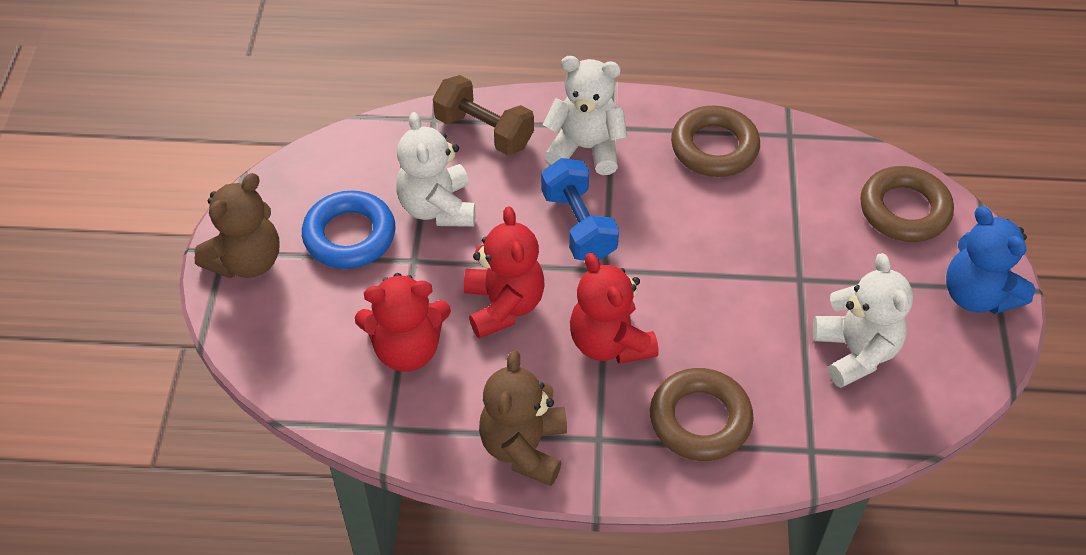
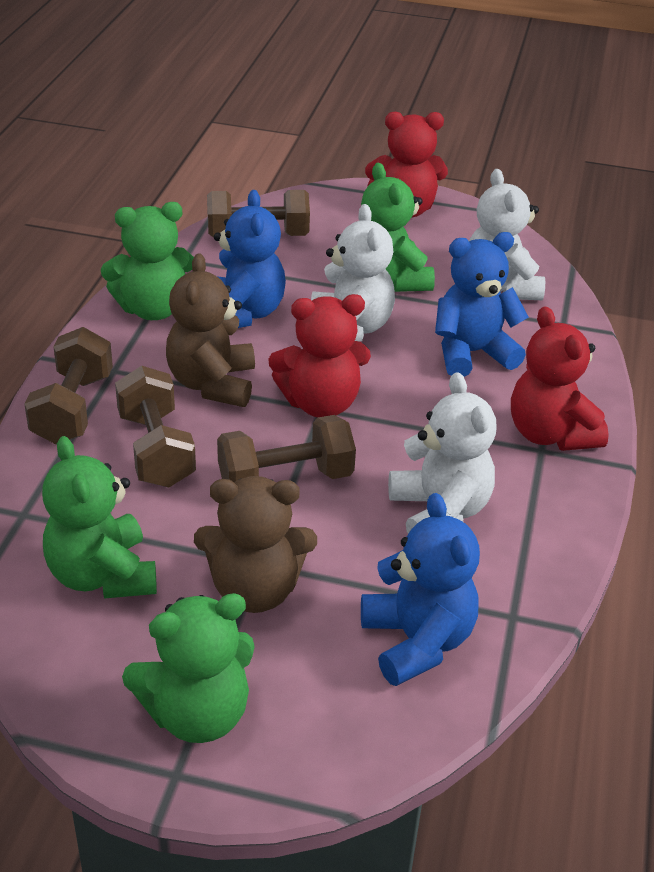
blue dumbbell: [541,158,619,260] = 1 -> none = 0
blue ring: [302,191,395,269] = 1 -> none = 0
blue teddy bear: [946,206,1035,314] = 1 -> [214,190,286,328] [361,493,480,686] [435,232,529,377] = 3
brown dumbbell: [433,75,534,155] = 1 -> [24,327,113,444] [115,366,196,487] [207,190,310,237] [217,415,356,482] = 4
brown ring: [650,368,754,461] [671,106,760,177] [860,166,954,242] = 3 -> none = 0
green teddy bear: none = 0 -> [42,436,157,599] [101,202,194,320] [122,593,255,743] [361,163,435,292] = 4

